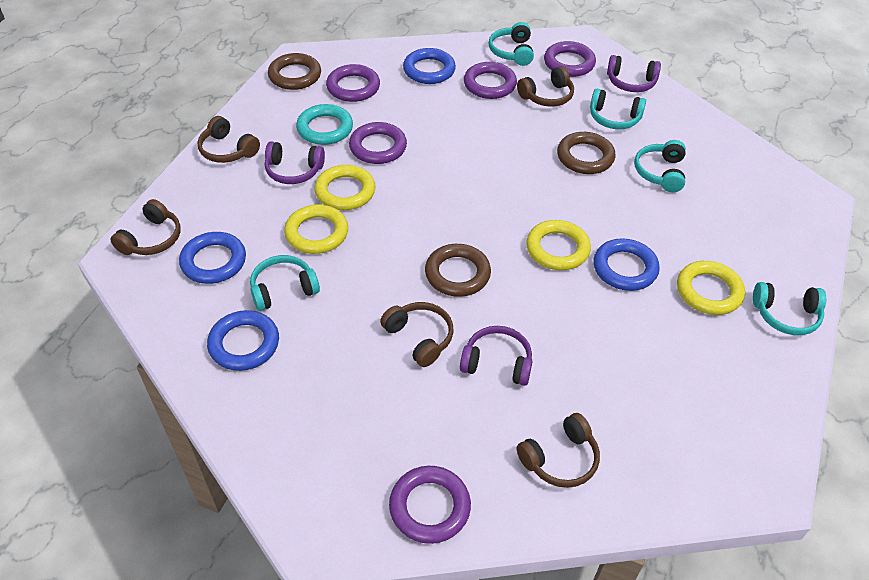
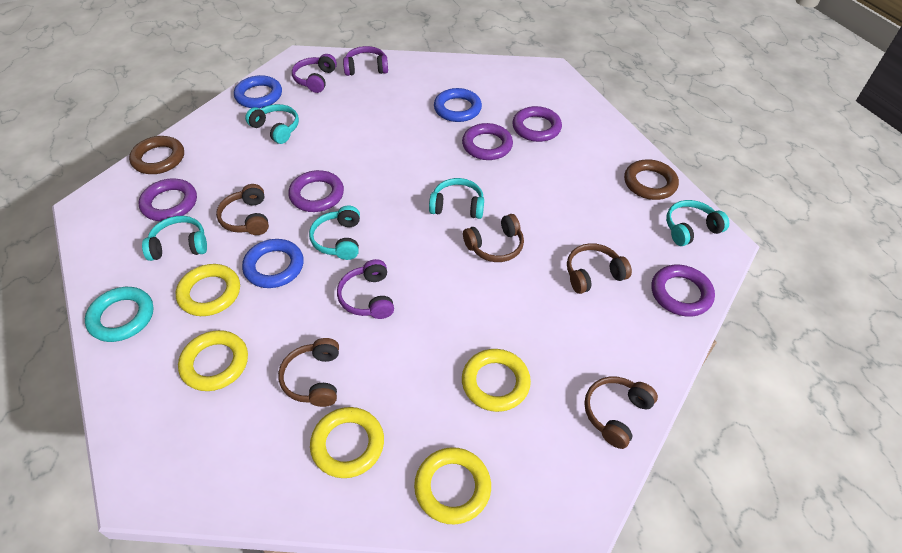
blue ring: [179,232,246,284] [207,310,279,371] [403,48,456,84] [594,238,660,291] = 4 -> [234,75,282,108] [242,239,304,288] [434,88,482,122] = 3
brown ring: [268,53,321,90] [425,244,491,297] [557,132,615,174] = 3 -> [129,136,184,174] [624,159,679,200] = 2
yellow ring: [284,205,348,254] [314,165,376,210] [526,220,591,270] [677,261,745,315] = 4 -> [176,264,240,316] [178,330,248,391] [310,407,384,478] [414,447,491,524] [462,349,531,412] = 5

